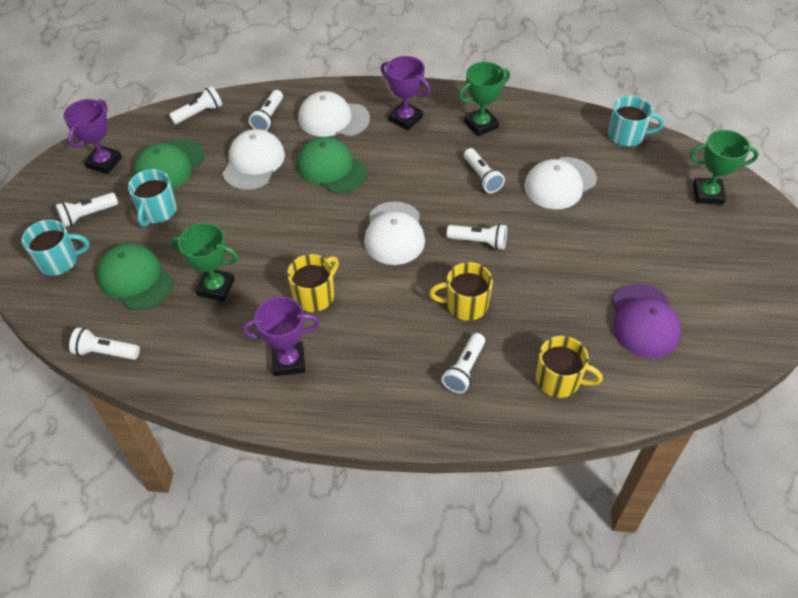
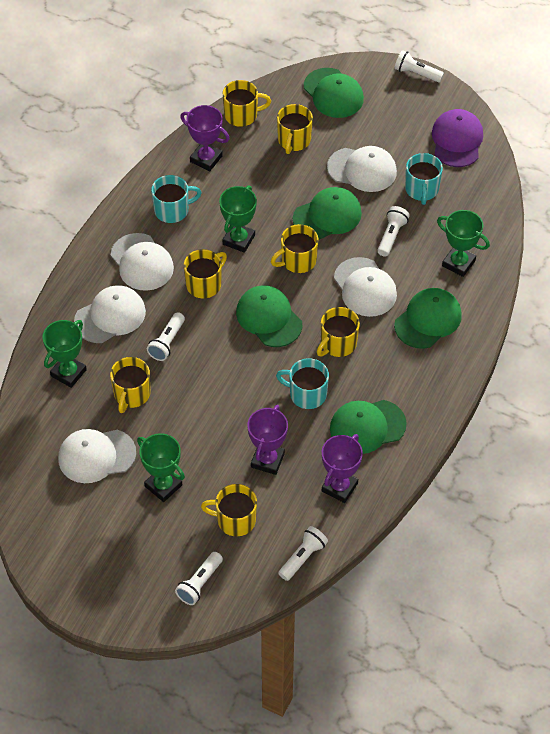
green cap: [97,244,173,310] [134,139,205,189] [297,137,367,193] = 3 -> [236,286,302,347] [293,187,362,240] [304,68,364,118] [330,400,407,454] [394,288,462,349] = 5
green trophy: [171,223,239,301] [459,62,510,137] [690,130,759,205] = 3 -> [42,320,87,388] [137,433,185,502] [219,186,257,253] [437,210,490,277] = 4
white cap: [222,129,285,190] [298,91,370,137] [364,201,425,265] [524,157,597,209] = 4 -> [58,429,136,483] [74,285,146,343] [111,233,174,291] [327,146,397,192] [334,257,397,317] = 5
white flashlight: [56,193,118,227] [69,327,140,360] [169,86,222,124] [249,90,283,131] [442,333,485,393] [447,224,507,250] [464,148,505,193] = 7 -> [147,312,185,361] [175,552,223,605] [278,526,328,581] [377,206,410,257] [394,50,444,83] = 5
yellow mug: [287,254,339,312] [429,262,493,321] [536,336,603,398] = 3 -> [110,357,151,413] [184,249,227,298] [201,484,257,536] [223,80,271,127] [271,224,319,273] [277,104,313,154] [317,307,360,357] = 7

